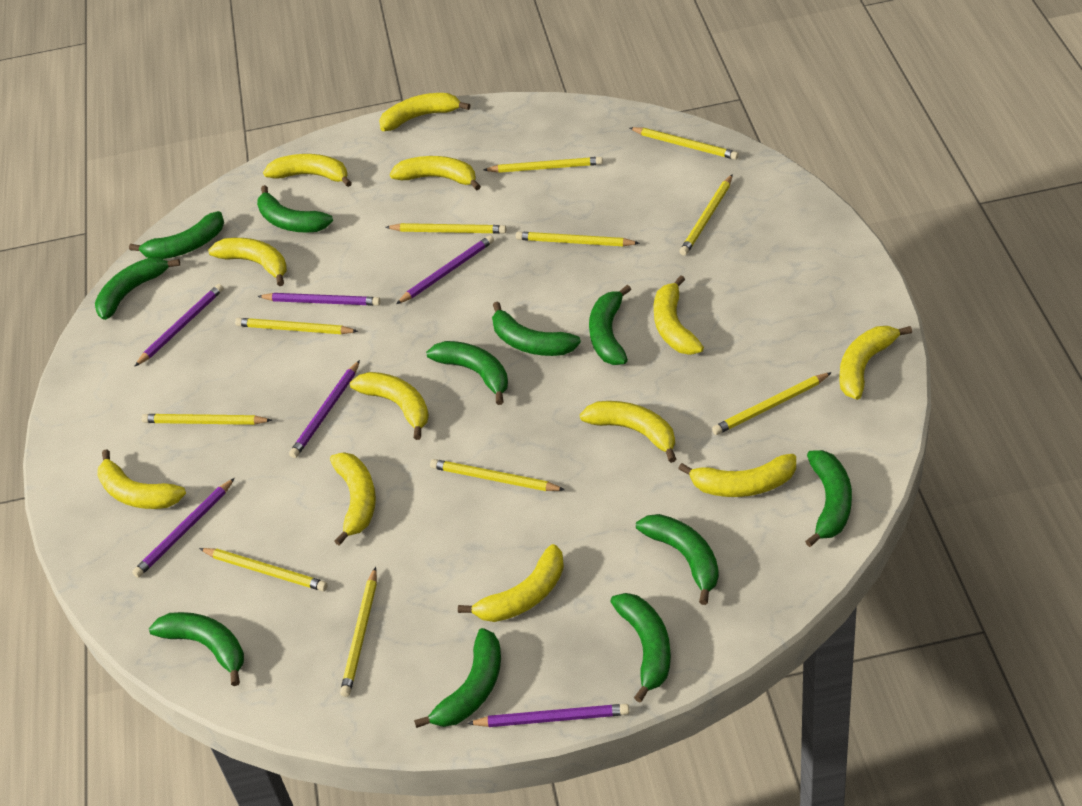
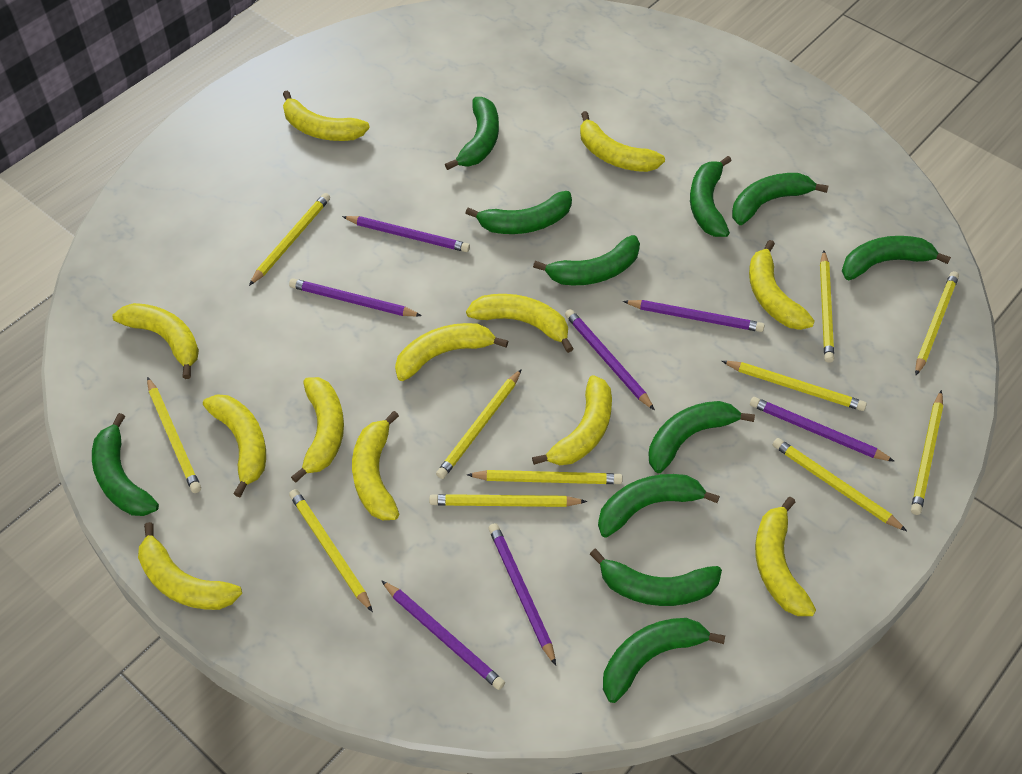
purple pencil: [132,478,235,578] [134,284,224,367] [257,293,381,306] [289,360,360,458] [396,235,494,304] [467,704,629,727] = 6 -> [289,278,422,317] [342,216,470,252] [381,580,505,690] [488,523,556,666] [565,309,655,410] [623,300,765,332] [750,397,895,462] = 7

